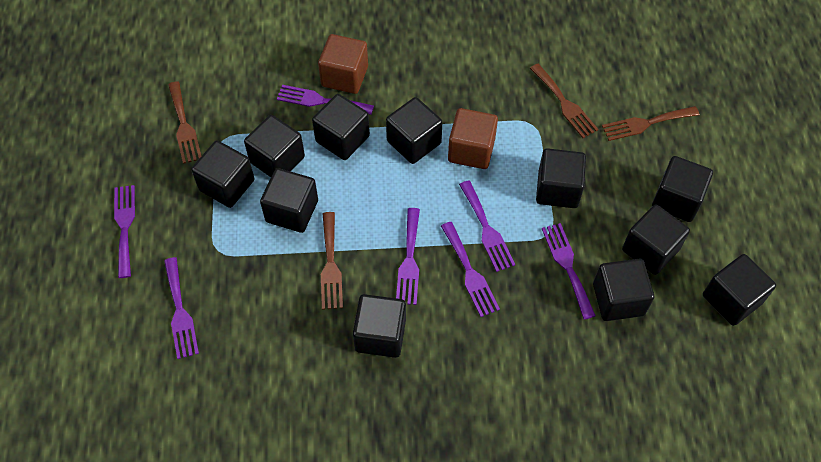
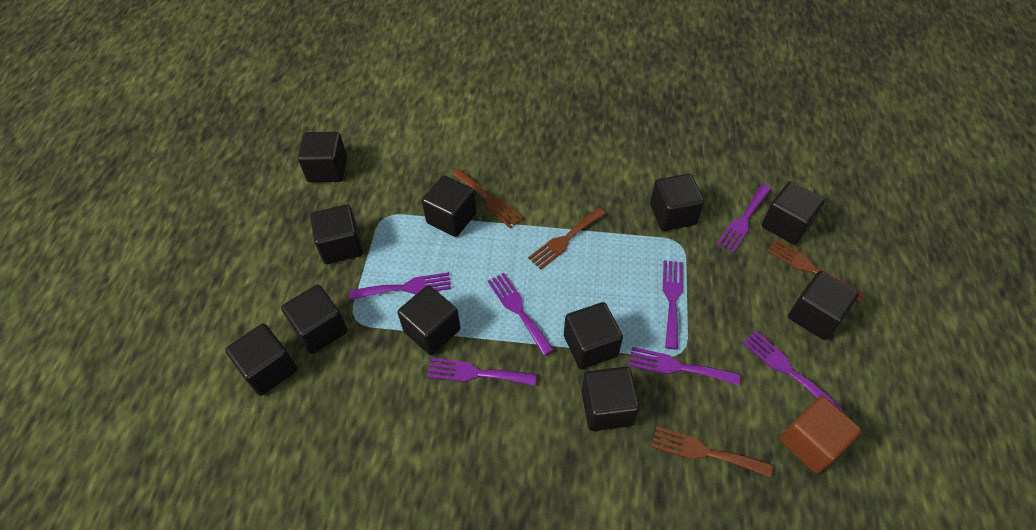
brown cube: [318,34,368,94] [448,108,498,169] = 2 -> [780,396,861,474] = 1

